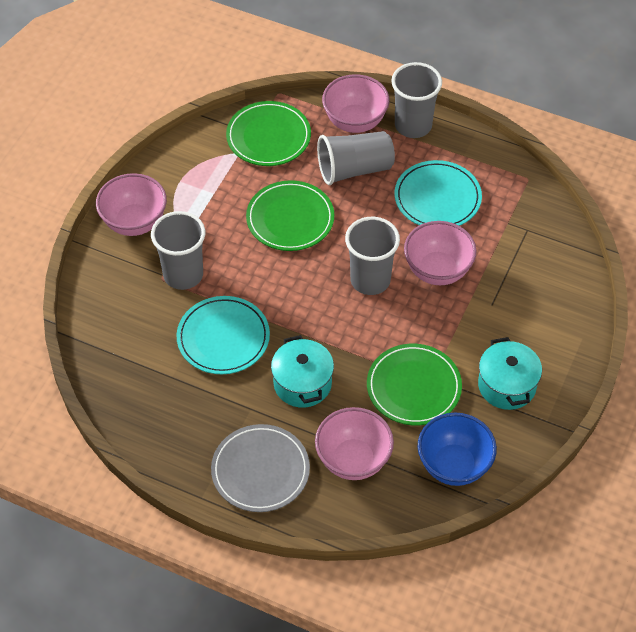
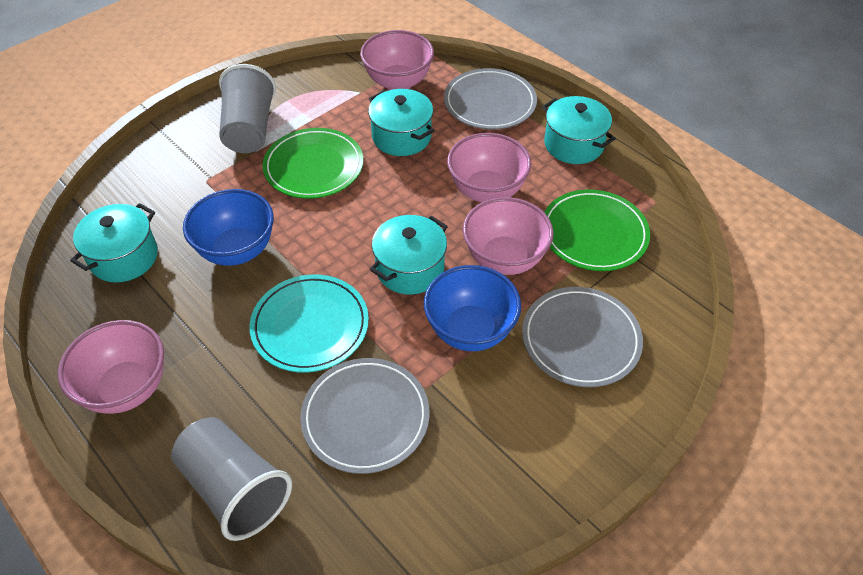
blue bowl: [418,413,497,486] = 1 -> [183,189,274,266] [424,265,521,351] = 2
green plate: [226,101,311,166] [246,180,334,251] [367,344,462,425] = 3 -> [262,128,363,199] [544,189,650,271] = 2
grey cup: [151,211,205,290] [317,131,395,185] [345,217,400,295] [391,62,442,138] = 4 -> [171,417,292,541] [219,64,276,153] = 2
grey plate: [211,424,310,512] = 1 -> [300,358,430,474] [444,68,537,129] [522,287,643,387] = 3
turquoise plate: [176,296,270,374] [394,160,482,226] = 2 -> [250,274,369,373] = 1
turquoise pot: [271,335,334,408] [478,337,542,410] = 2 -> [70,203,158,283] [368,89,434,156] [370,215,448,295] [542,96,616,164] = 4

